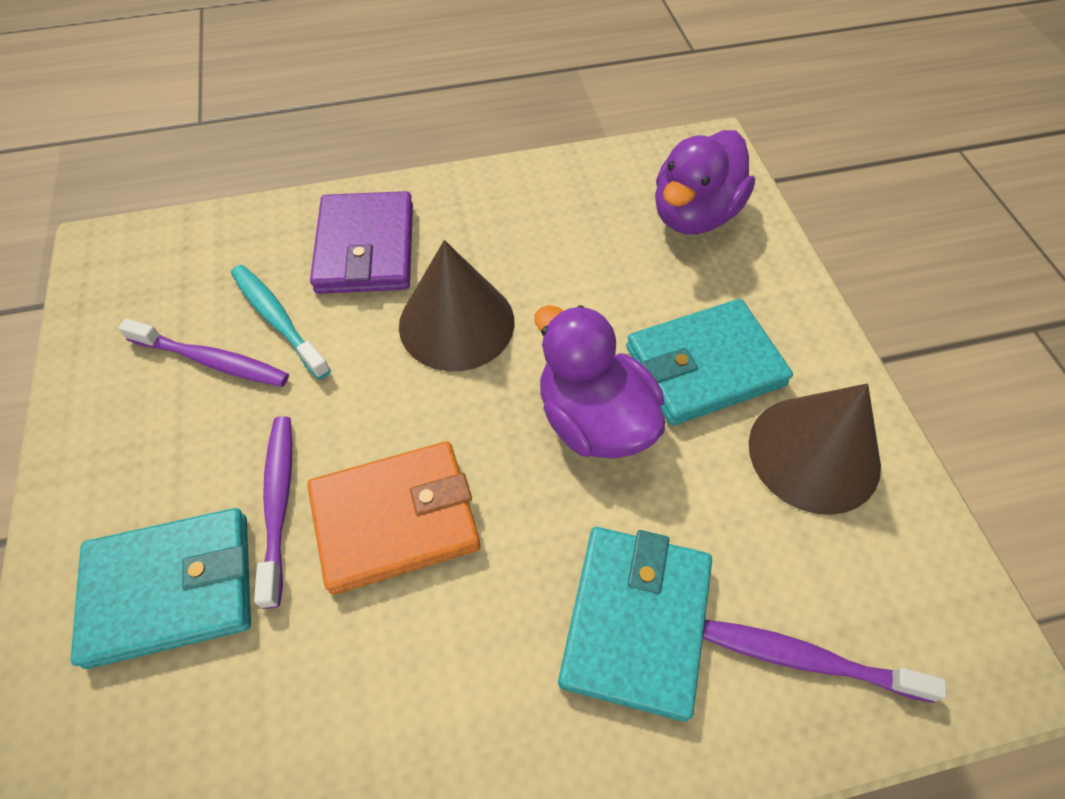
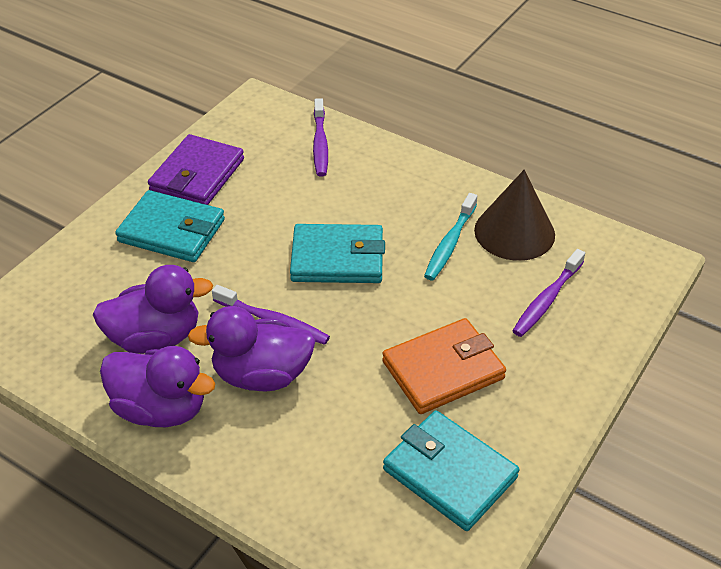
brown cone: [399,240,514,371] [749,383,881,515] = 2 -> [474,170,555,261] = 1
purple duck: [535,305,665,459] [655,130,755,234] = 2 -> [92,265,213,354] [100,346,216,427] [188,306,316,391] = 3

